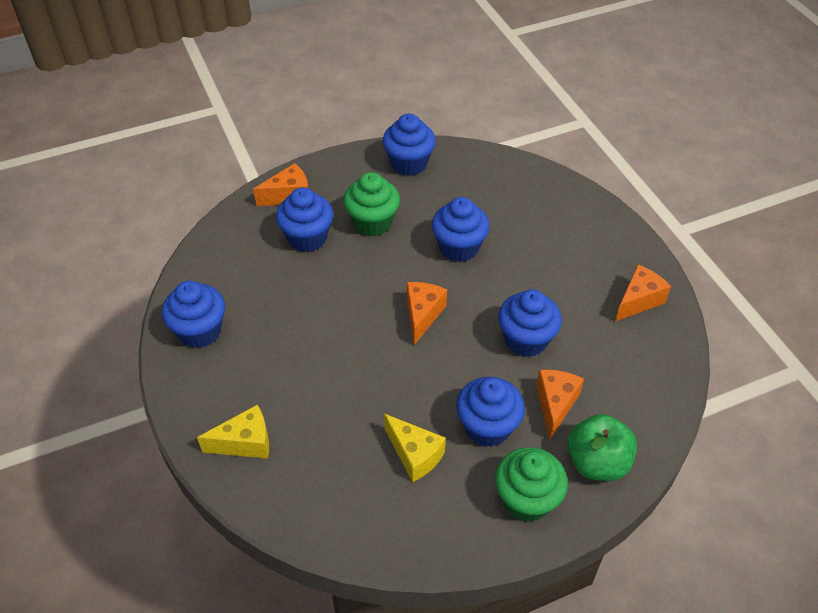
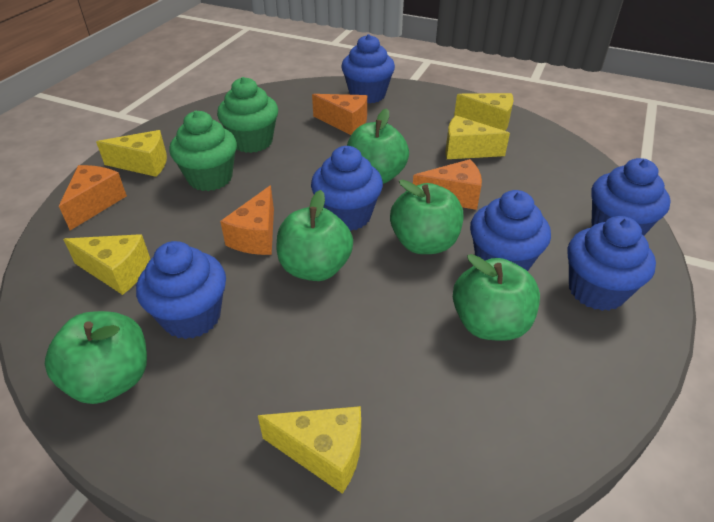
green apple: [567,414,637,481] = 1 -> [45,311,147,404] [277,190,353,281] [347,108,409,184] [390,179,463,254] [453,254,540,341] = 5
yellow cheese: [197,405,269,459] [384,414,446,482] = 2 -> [63,234,150,295] [96,130,167,177] [258,406,361,494] [446,116,510,159] [454,93,513,131] = 5

